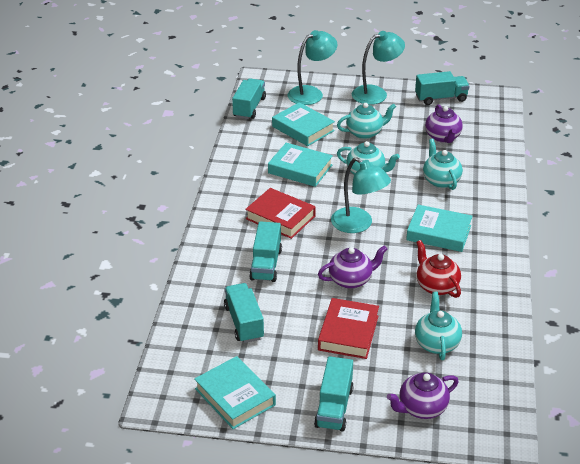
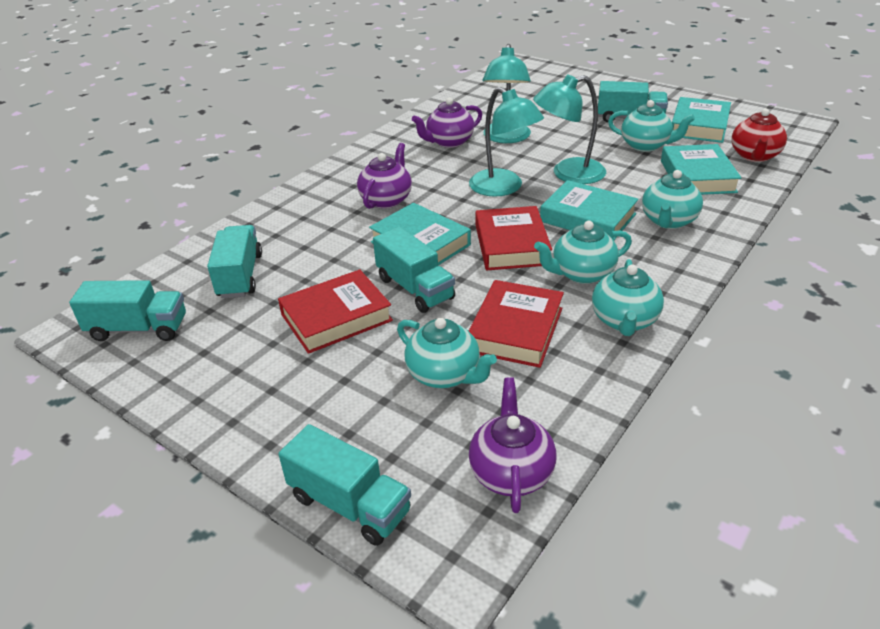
red book: [245,188,316,239] [318,298,379,359] = 2 -> [278,269,393,354] [469,280,564,368] [475,206,552,270] = 3
turquoise teapot: [337,103,396,139] [337,141,400,175] [415,292,462,360] [423,139,463,190] = 4 -> [397,318,497,388] [534,221,632,284] [592,259,664,336] [608,100,695,152] [642,170,703,229] = 5

